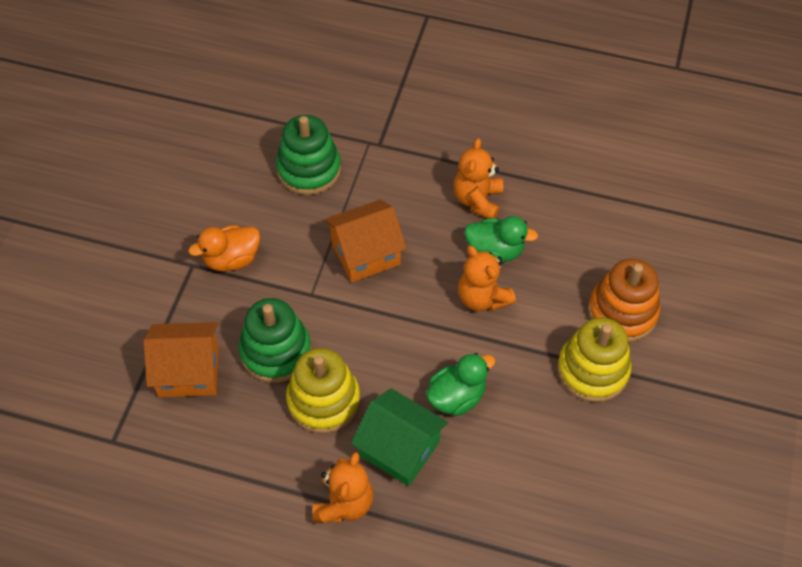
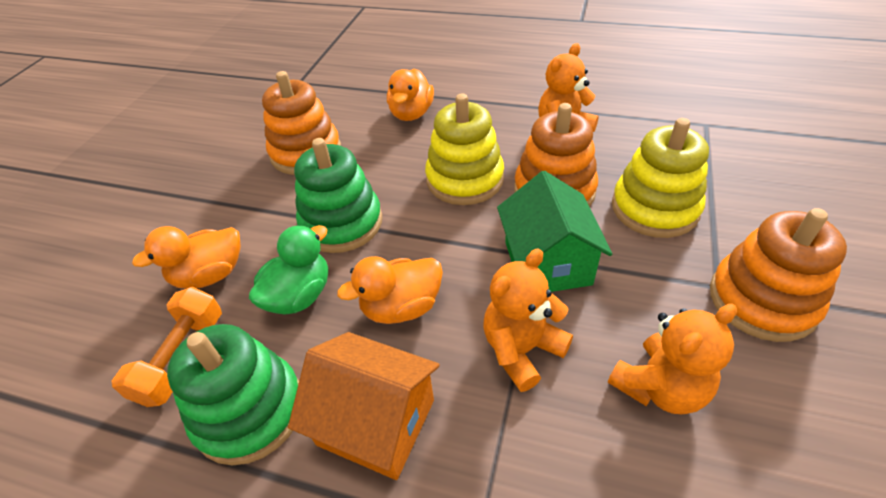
green duck: [426,353,495,416] [465,216,538,262] = 2 -> [249,225,328,315] = 1
orange duck: [188,225,260,271] = 1 -> [132,226,241,288] [337,256,443,324] [387,69,434,121] = 3
orange dumbbell: none = 0 -> [112,287,222,407] = 1
orange house: [143,322,219,397] [324,199,407,282] = 2 -> [288,332,440,480] = 1
orange stacking toy: [588,259,660,342] = 1 -> [262,71,341,175] [514,103,598,207] [710,208,847,342] = 3

